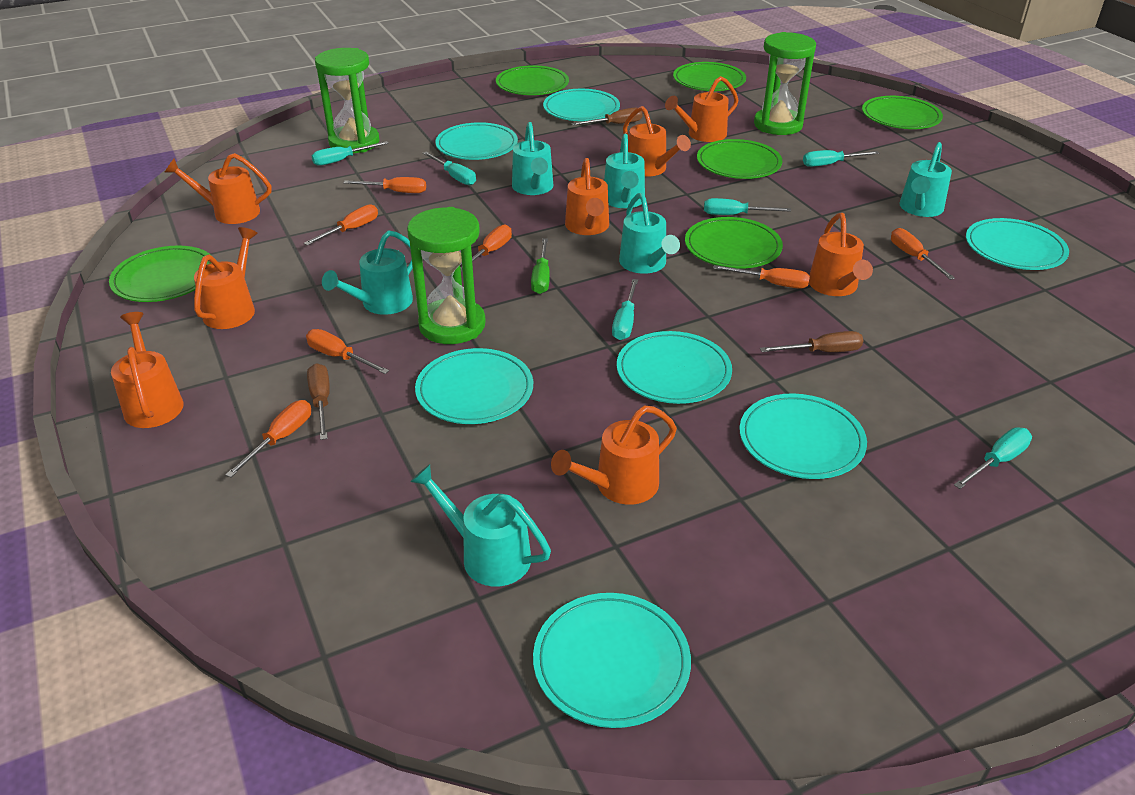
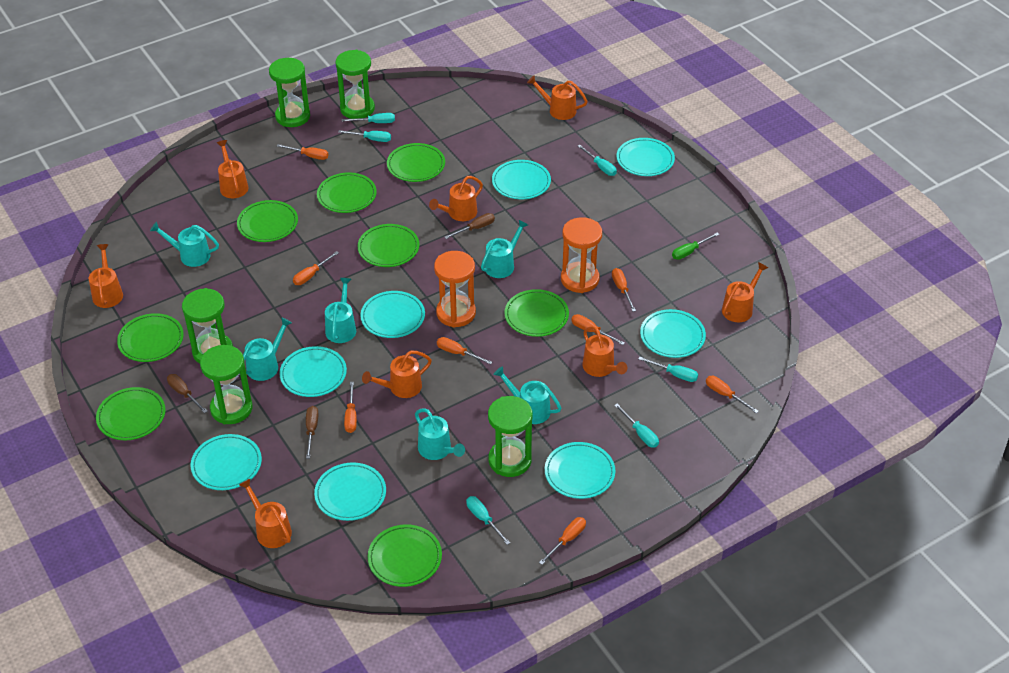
green hourglass: [315,48,380,153] [407,207,486,344] [754,32,816,135] = 3 -> [182,288,233,364] [200,345,253,424] [269,58,310,127] [335,50,375,119] [488,396,532,477] = 5
green plate: [109,246,212,302] [496,65,569,95] [673,62,746,91] [685,217,783,269] [697,139,782,179] [862,96,943,129] = 6 -> [96,387,166,440] [117,313,184,362] [237,200,298,242] [317,172,377,213] [358,224,419,267] [368,524,442,587] [387,143,445,182] [504,289,569,337] = 8
orange hourglass: none = 0 -> [434,251,476,328] [561,217,602,293] = 2
orange screwdriver: [225,400,311,478] [304,204,378,245] [306,329,389,374] [344,177,426,193] [461,225,512,272] [713,265,810,289] [891,228,955,280] = 7 -> [277,144,329,160] [293,251,339,285] [344,382,357,433] [437,337,492,364] [539,517,586,565] [571,314,624,345] [612,268,636,312] [706,376,759,413] = 8
turquoise plate: [415,348,533,424] [435,122,518,160] [533,593,691,728] [543,89,620,121] [617,331,732,404] [740,393,867,479] [966,218,1069,270] = 7 -> [190,434,262,490] [279,346,347,397] [314,462,386,521] [360,291,425,338] [492,160,551,199] [545,442,615,499] [616,138,675,176] [640,309,706,358] = 8

